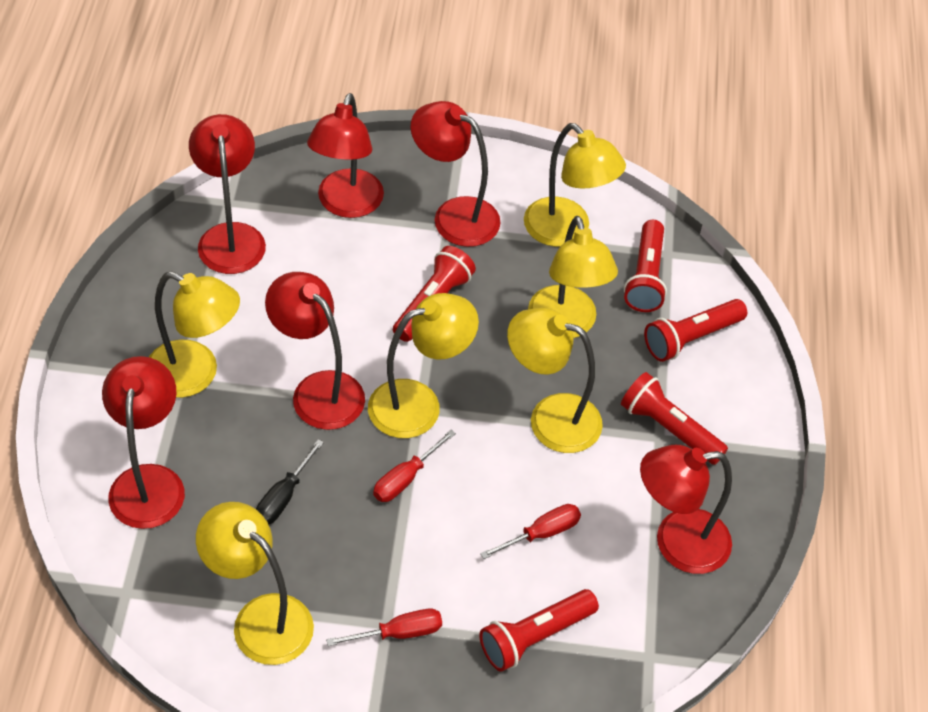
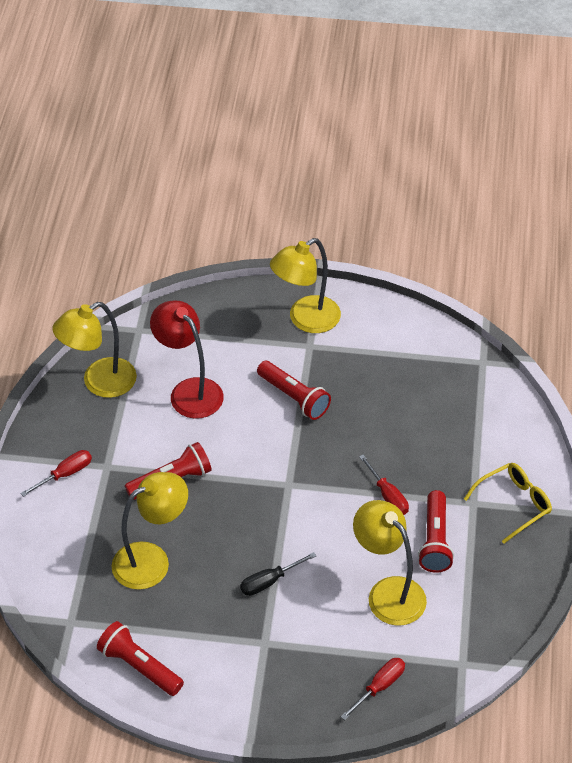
red flashlight: [393,246,476,342] [479,589,599,672] [621,372,728,465] [624,220,667,312] [644,299,747,362] = 5 -> [97,621,184,696] [125,442,212,500] [257,361,331,420] [418,490,454,573] = 4
red lamp: [102,356,185,529] [189,114,266,274] [265,272,365,430] [307,93,384,218] [411,101,501,247] [640,445,732,574] = 6 -> [150,301,224,419] = 1
yellow glasses: none = 0 -> [464,463,552,543] = 1
yellow lamp: [149,271,240,398] [196,502,314,665] [368,293,479,438] [507,308,603,453] [524,123,626,247] [528,216,618,338] = 6 -> [52,302,137,398] [112,472,188,590] [270,238,341,333] [353,500,427,626] = 4

